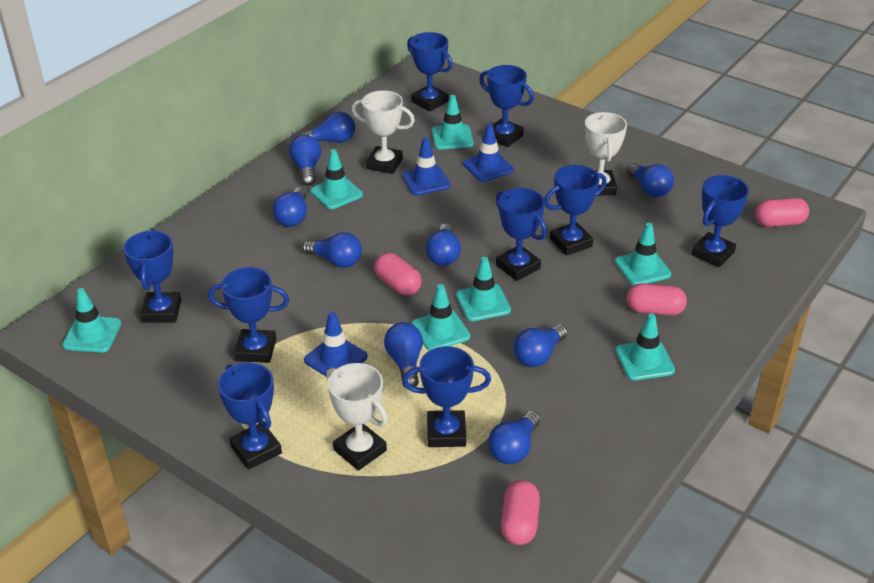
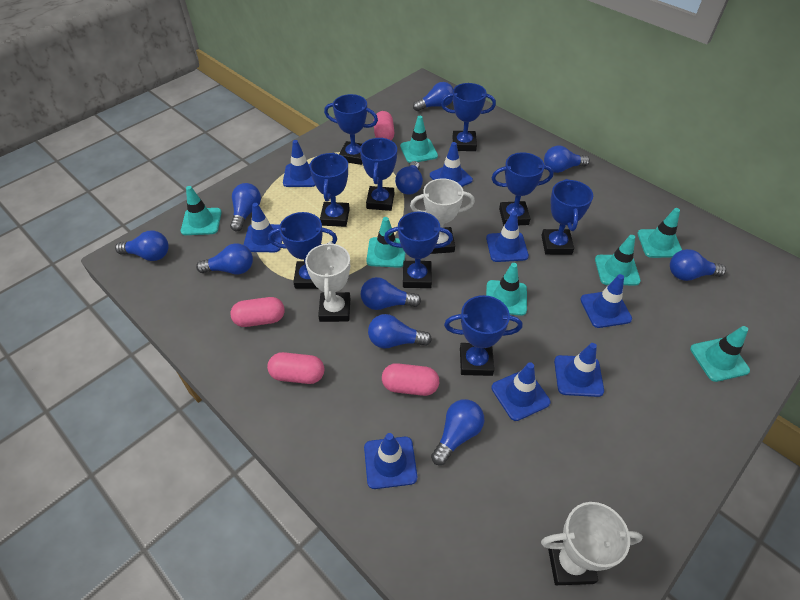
blue light bulb: [273,187,307,227] [289,135,321,186] [299,112,355,143] [302,232,362,268] [384,322,423,387] [426,224,461,266] [488,411,540,464] [514,324,567,367] [626,163,674,197] = 9 -> [115,231,169,261] [196,243,253,275] [230,183,261,232] [361,277,421,310] [368,314,432,348] [395,161,423,195] [413,82,453,111] [431,399,484,465] [544,146,590,173] [670,249,726,281] = 10
blue traffic cone: [304,312,368,376] [402,137,451,196] [463,124,514,182] = 3 -> [243,203,282,252] [283,140,316,187] [364,433,417,489] [430,142,473,187] [486,211,529,262] [491,362,550,421] [554,343,604,397] [580,274,632,328] = 8

